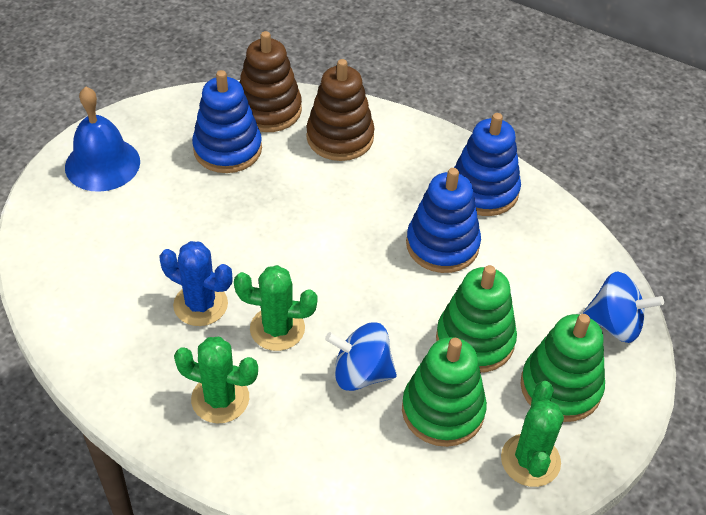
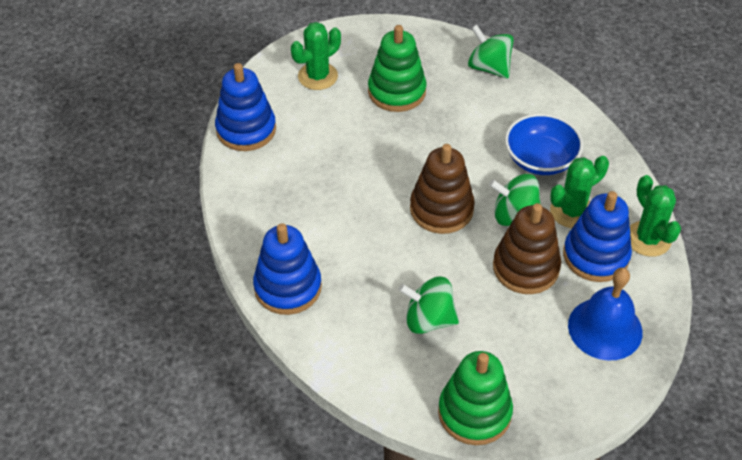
blue bowl: none = 0 -> [505,113,583,175] = 1
blue cactus: [159,241,233,326] = 1 -> none = 0
blue spinning top: [325,322,397,391] [583,272,664,343] = 2 -> none = 0
green spinning top: none = 0 -> [399,277,459,334] [468,25,514,78] [489,174,541,226] = 3
green stacking toy: [402,337,487,447] [436,265,517,373] [520,314,605,422] = 3 -> [368,25,426,112] [438,351,513,445] = 2

